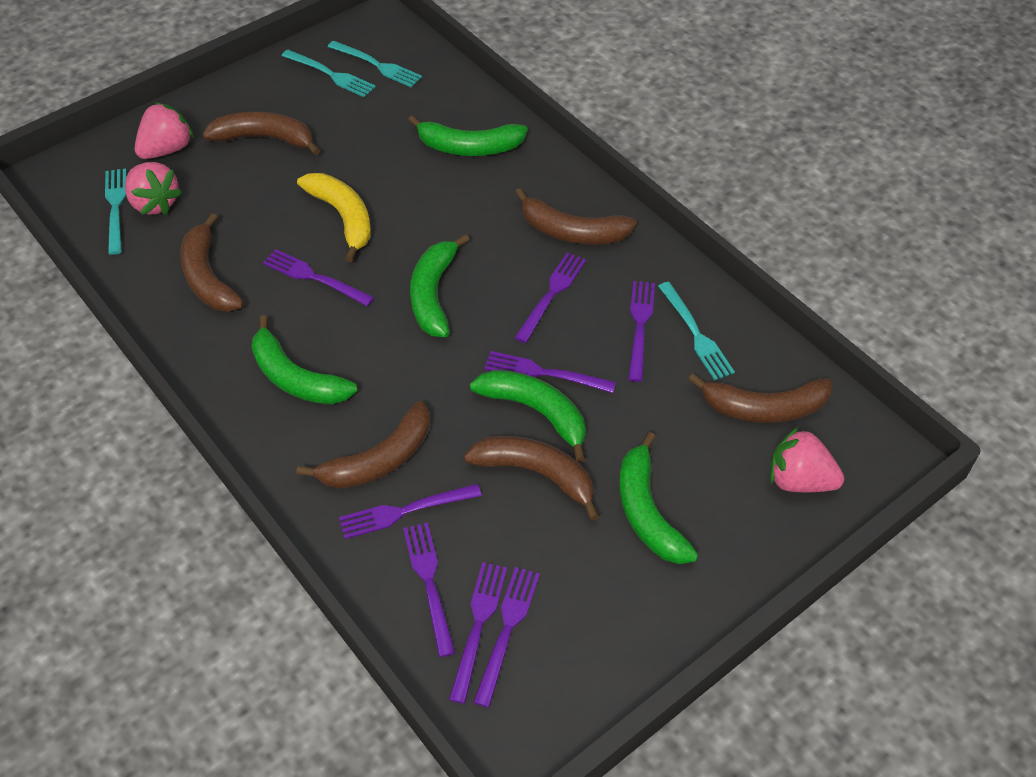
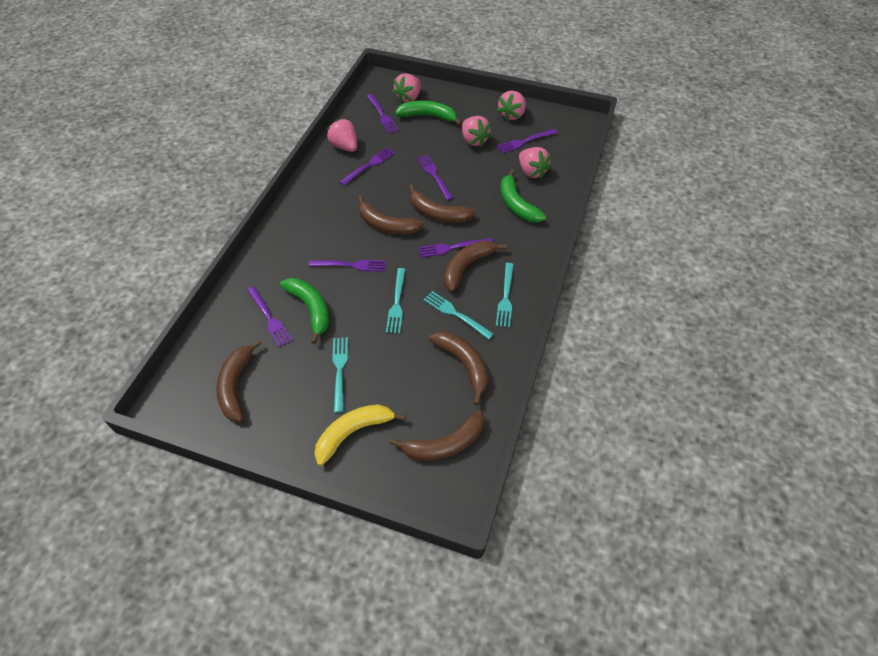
green banana: [252,315,357,404] [408,115,528,156] [410,234,469,337] [470,370,586,463] [619,432,698,564] = 5 -> [280,278,329,344] [395,101,462,125] [501,169,546,223] = 3
pink strawberry: [125,162,183,215] [135,102,194,159] [770,427,844,492] = 3 -> [327,118,357,152] [392,73,421,104] [462,116,492,147] [497,91,526,121] [519,147,551,179] = 5
purple fork: [263,249,374,306] [339,484,482,539] [403,523,455,657] [449,562,507,704] [473,567,540,708] [484,351,616,393] [514,253,586,343] [628,281,655,382] = 8 -> [247,287,293,347] [309,260,386,272] [340,147,395,185] [367,94,399,134] [417,155,453,201] [418,238,493,258] [496,129,558,153] = 7

